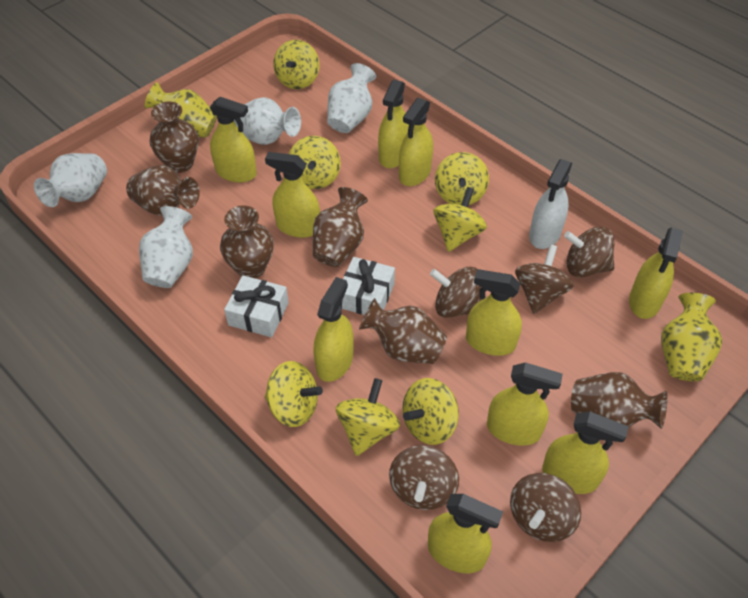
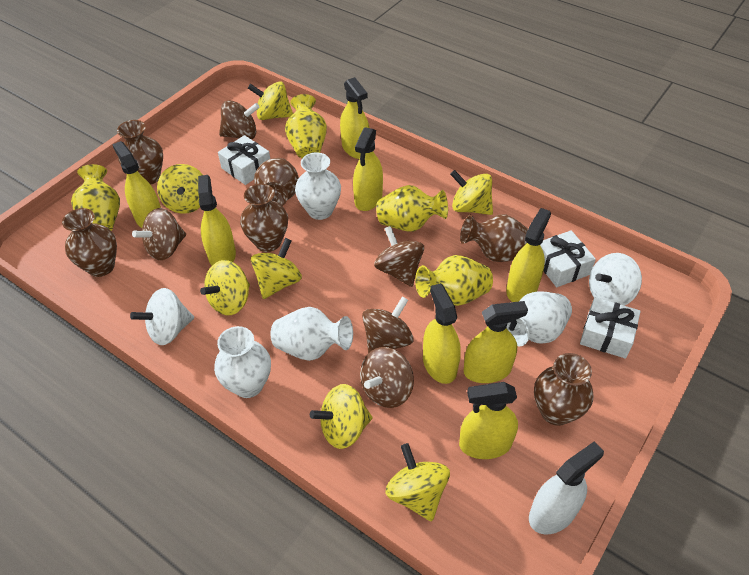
white gift: [224,275,289,337] [342,257,395,315] = 2 -> [218,135,270,185] [540,230,596,287] [580,297,641,359] = 3
white spinning top: none = 0 -> [130,288,194,345] [589,253,642,306] = 2
yellow spray bottle: [209,97,257,182] [265,152,320,238] [313,277,354,382] [378,79,409,168] [399,98,433,186] [428,494,503,573] [466,269,522,356] [487,362,563,446] [542,412,629,494] [629,228,683,319] = 10 -> [112,141,161,228] [198,175,236,265] [340,77,370,159] [353,127,383,211] [423,283,461,384] [459,382,518,459] [463,301,528,383] [506,208,551,302] = 8
yellow vase: [145,82,217,138] [661,293,722,381] = 2 -> [71,164,120,231] [285,94,327,158] [376,185,448,232] [415,255,493,306] = 4

